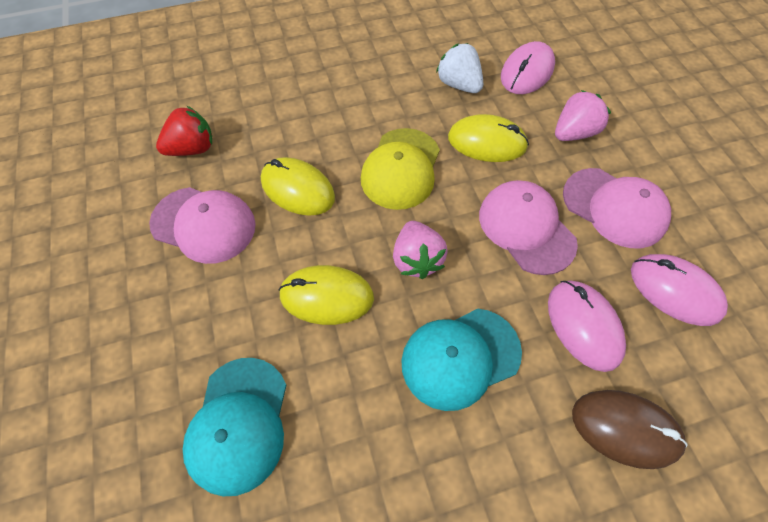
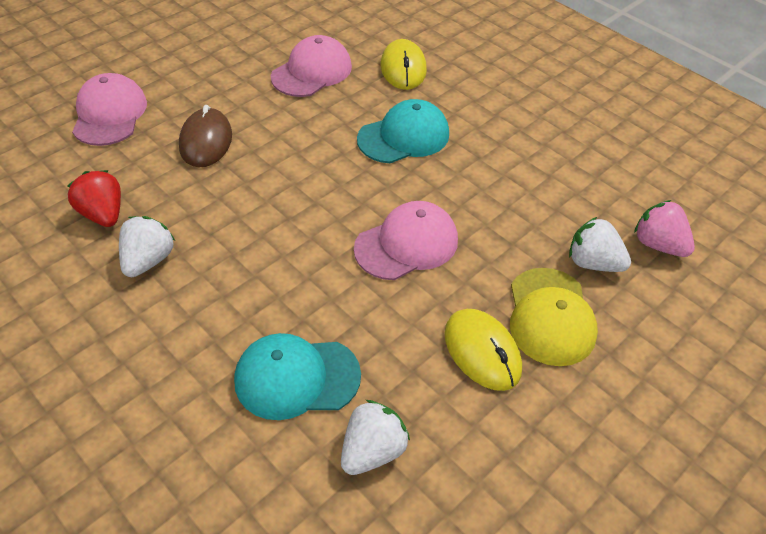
pink mouse: [501,41,555,94] [548,280,626,372] [631,254,728,326] = 3 -> none = 0
pink strawberry: [393,221,448,279] [555,90,611,141] = 2 -> [634,200,695,257] = 1
white strawberry: [436,43,483,93] = 1 -> [119,216,175,277] [341,400,410,475] [569,217,631,272] = 3
yellow mouse: [261,157,335,216] [279,265,374,325] [448,114,529,162] = 3 -> [381,39,427,90] [444,309,522,391] = 2

